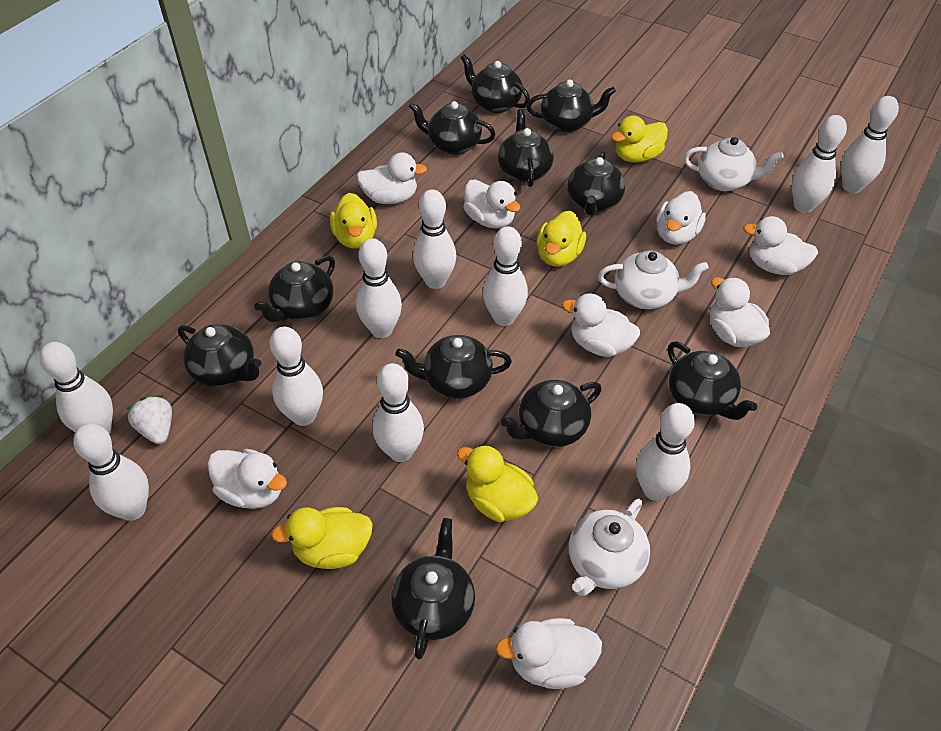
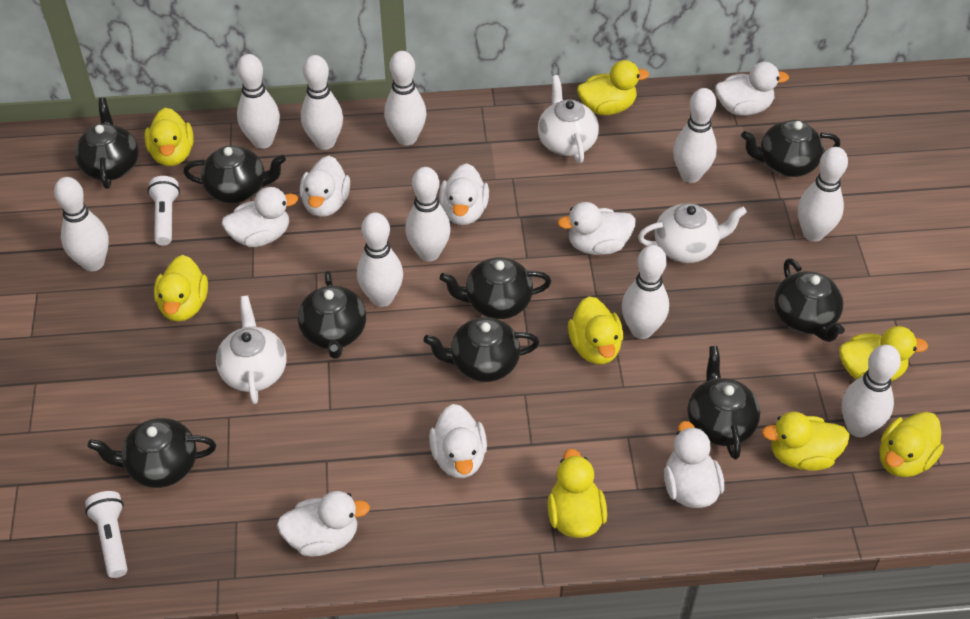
black teapot: [178,324,261,387] [254,255,335,322] [391,518,475,659] [395,335,512,399] [409,101,496,155] [460,54,530,113] [498,109,554,187] [501,380,602,447] [527,80,616,132] [567,151,625,216] [668,342,757,420] = 11 -> [75,98,139,189] [88,418,216,488] [183,145,286,203] [298,271,366,359] [423,317,539,382] [440,257,551,319] [687,346,760,460] [741,120,840,177] [774,258,845,342] = 9
white flashlight: none = 0 -> [85,491,128,578] [147,176,180,246] = 2
white strawberry: [126,395,172,444] = 1 -> none = 0
yellow duck: [271,507,373,569] [330,193,377,249] [457,445,538,522] [537,210,586,267] [611,115,668,163] = 5 -> [144,108,194,166] [154,255,208,322] [547,449,607,538] [568,296,623,364] [577,60,649,115] [762,412,849,471] [839,326,928,381] [880,412,944,477] = 8

